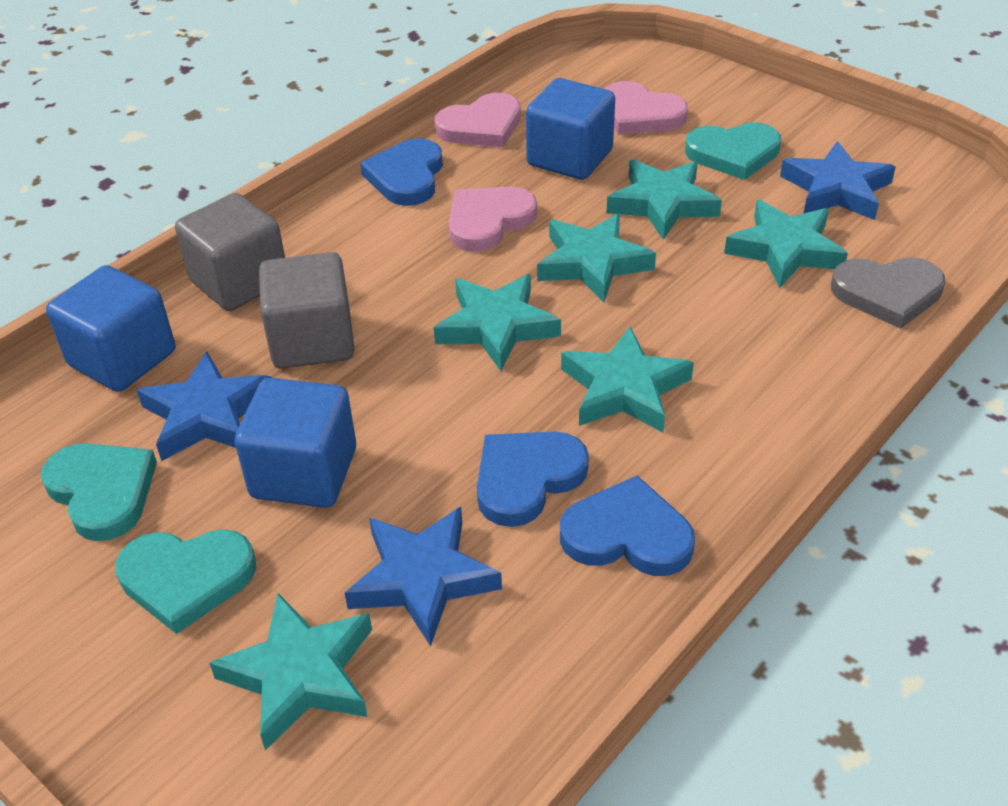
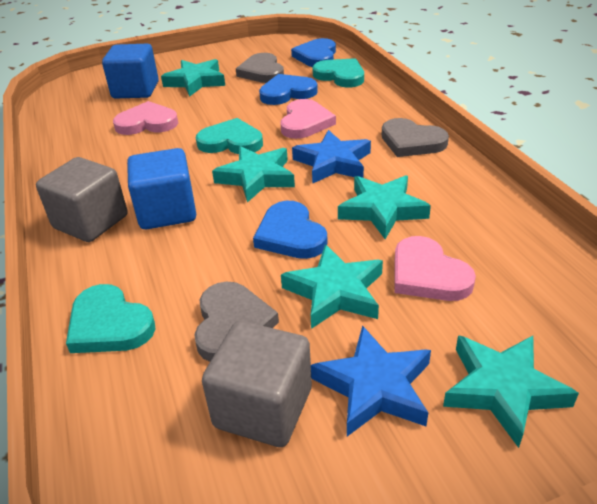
blue cube: [46,265,175,392] [235,378,356,508] [526,78,615,180] = 3 -> [102,44,159,99] [127,148,196,229] = 2
blue star: [137,351,272,461] [345,507,502,646] [780,141,896,220] = 3 -> [292,130,371,184] [311,325,431,436] = 2
grey heart: [831,257,945,329] = 1 -> [194,281,279,362] [236,53,284,83] [382,118,449,157] = 3
turquoise star: [209,593,372,751] [434,274,561,371] [537,214,656,303] [561,327,694,432] [607,159,722,240] [724,200,848,289] = 6 -> [161,59,225,96] [212,146,295,203] [281,244,383,329] [338,175,431,239] [443,335,579,448] = 5

